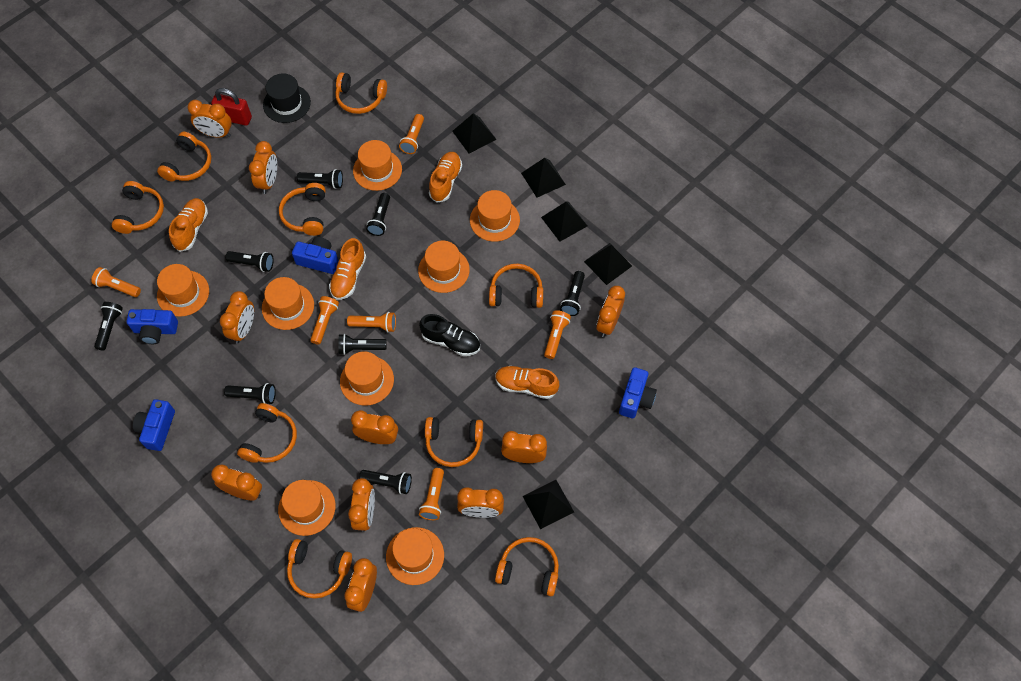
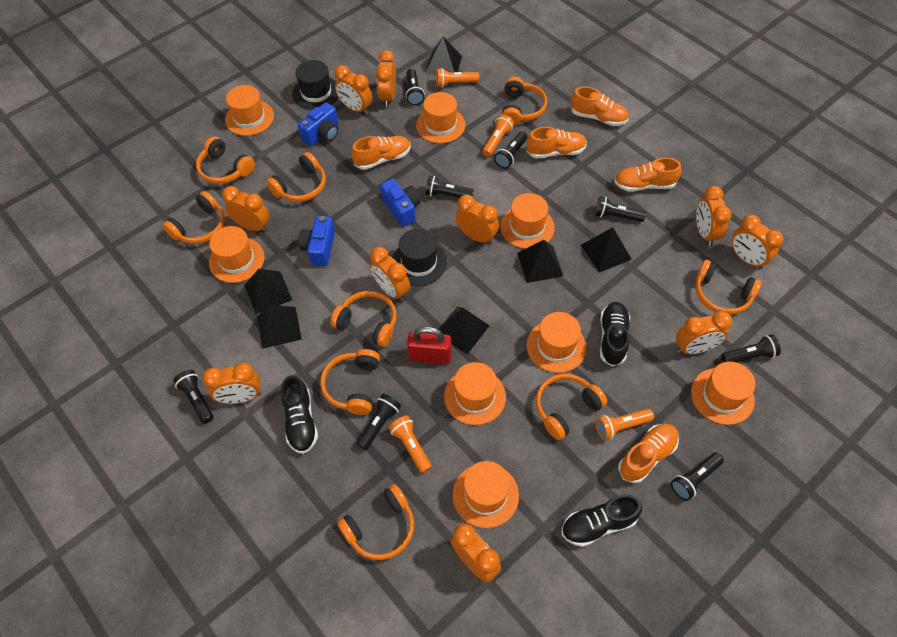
black hat: [263,73,311,123] = 1 -> [292,60,338,110] [392,229,447,286] = 2
black pyramid: [452,113,497,154] [521,158,566,198] [523,480,574,529] [541,201,587,242] [584,243,632,285] = 5 -> [244,269,292,314] [257,305,302,349] [425,37,462,75] [439,307,490,354] [518,240,563,283] [581,227,632,273] = 6
black shoe: [419,314,480,356] = 1 -> [281,375,318,454] [562,494,642,547] [600,302,630,366] = 3
blue camera: [127,309,178,344] [133,399,175,451] [292,237,339,274] [619,367,657,418] = 4 -> [298,102,338,146] [298,216,335,266] [380,179,420,227] = 3
orange flashlight: [91,267,141,297] [310,296,339,345] [347,312,396,332] [399,114,424,154] [419,468,444,520] [544,310,571,359] = 6 -> [389,416,432,473] [436,68,479,88] [482,115,514,157] [595,409,654,440] = 4
orange shoe: [169,198,208,252] [329,238,366,300] [429,152,462,202] [495,366,559,399] = 4 -> [351,136,410,170] [527,127,587,159] [571,87,629,126] [614,158,681,191] [618,424,679,483] = 5

